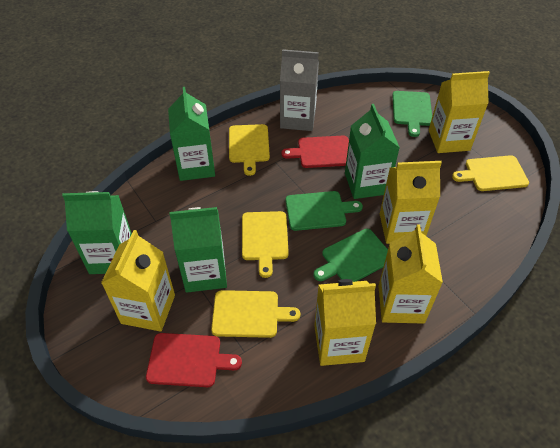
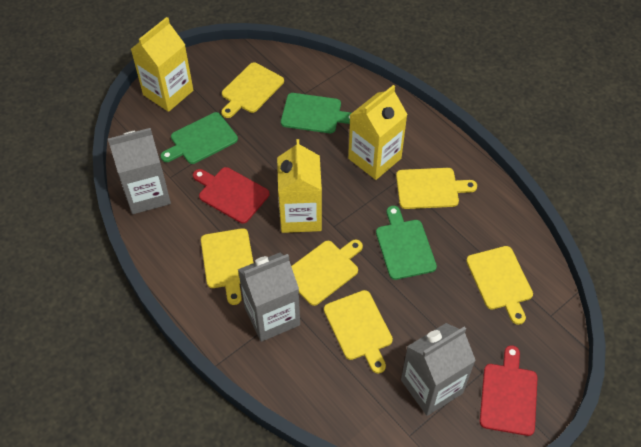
green carton: [62,191,132,274] [168,87,215,181] [169,207,227,293] [345,104,400,199] = 4 -> none = 0
grey carton: [280,49,319,131] = 1 -> [108,128,171,214] [238,253,300,342] [401,323,476,416] = 3
yellow carton: [101,230,175,332] [314,279,376,366] [378,225,443,324] [380,161,442,244] [429,71,490,153] = 5 -> [131,17,193,112] [277,139,322,233] [348,85,408,180] = 3
yellow cutting board: [211,290,300,338] [229,124,270,176] [242,211,289,278] [452,155,529,191] = 4 -> [201,228,253,305] [221,62,284,118] [291,240,363,306] [324,290,393,373] [396,168,477,209] [466,246,533,325] = 6

